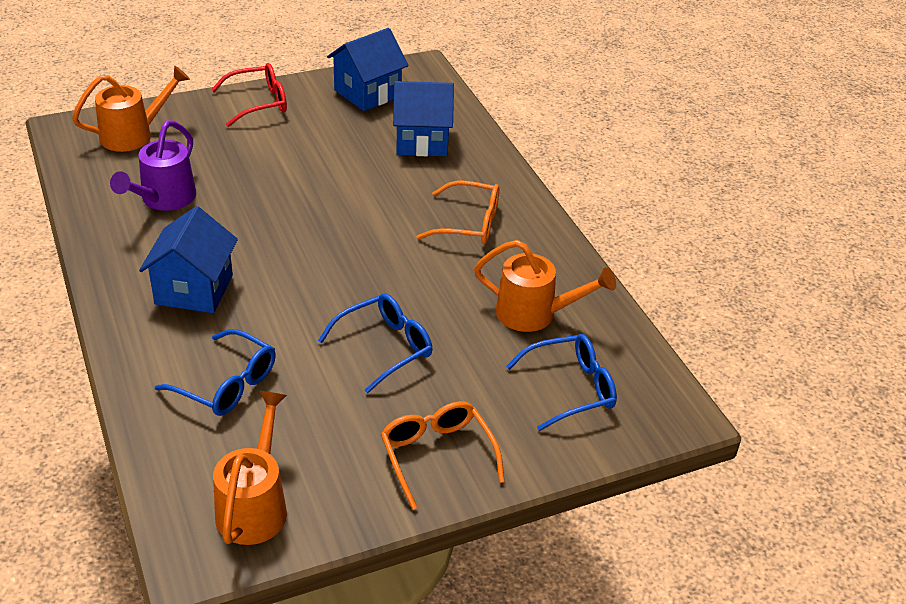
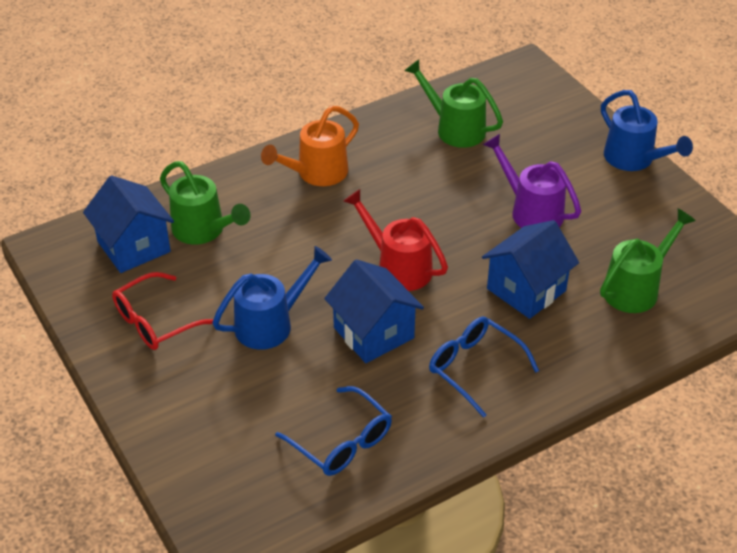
blue glasses: [155,329,276,416] [318,293,432,394] [506,334,617,431] = 3 -> [275,386,392,476] [429,317,539,418] = 2
blue watering can: none = 0 -> [212,246,332,350] [601,90,693,171] = 2
green watering can: none = 0 -> [160,161,251,245] [404,59,503,148] [600,208,696,313] = 3
orange glasses: [381,401,505,510] [417,181,499,244] = 2 -> none = 0
orange watering can: [72,66,190,152] [213,391,287,545] [474,240,616,332] = 3 -> [261,106,359,186] = 1
red watering can: none = 0 -> [343,189,448,291] = 1

